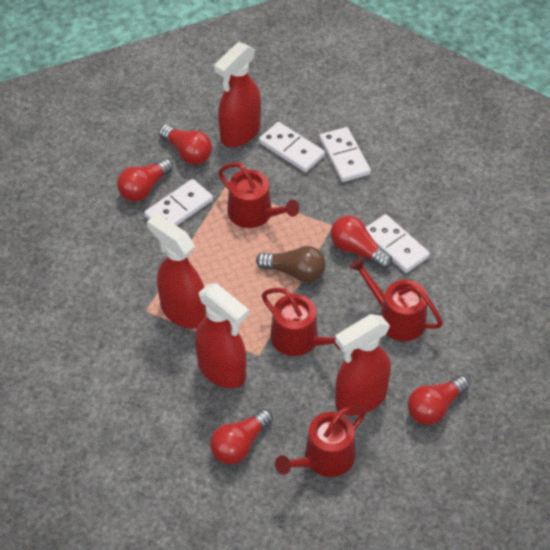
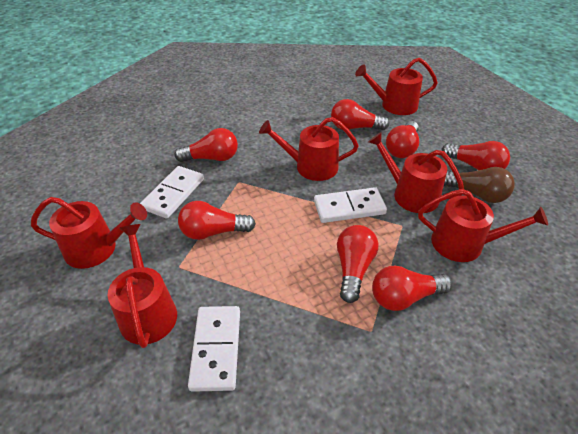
red light bulb: [117,158,173,202] [159,125,212,165] [210,409,273,464] [331,216,392,269] [408,375,470,425] = 5 -> [175,128,238,162] [178,201,256,240] [331,99,389,130] [337,225,379,303] [372,265,452,311] [386,121,419,158] [441,141,510,170] = 7
red spray bottle: [147,214,206,329] [195,283,249,388] [214,42,261,147] [335,314,391,416] = 4 -> none = 0
red watering can: [218,162,299,228] [262,288,341,356] [275,406,366,477] [349,257,443,341] = 4 -> [31,197,147,269] [108,224,177,348] [259,117,359,181] [355,58,438,115] [368,132,464,213] [418,189,548,262] = 6
white domino: [144,179,213,226] [259,122,325,172] [319,127,371,182] [366,214,430,273] = 4 -> [140,166,204,219] [188,306,240,392] [314,187,387,223] = 3

